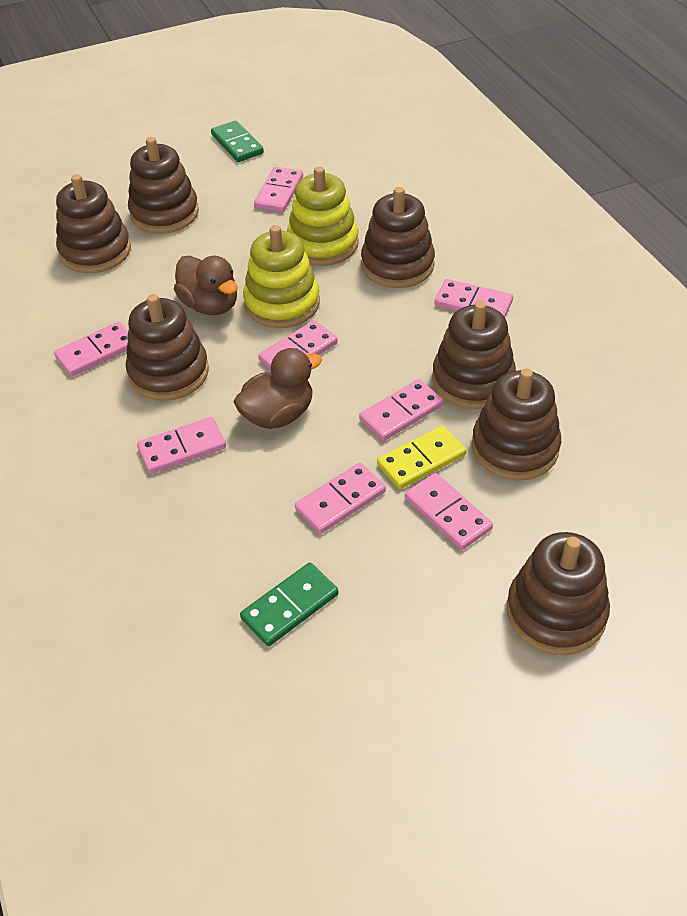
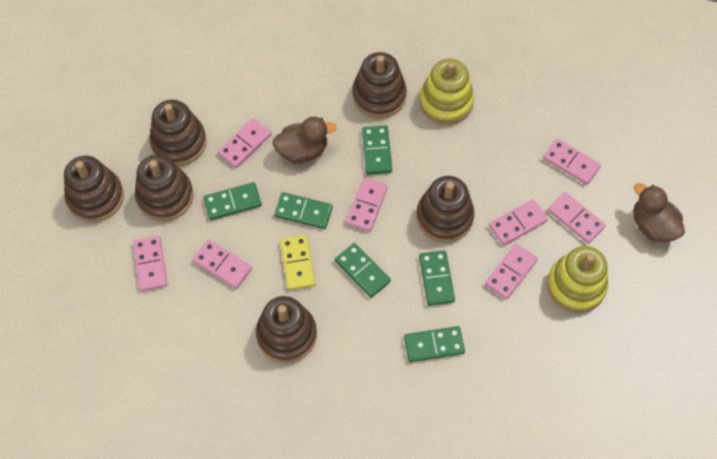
brown stacking toy: [56,174,131,273] [126,294,209,401] [128,137,199,234] [361,187,435,288] [432,301,516,409] [472,368,561,481] [507,532,610,655] = 7 -> [64,156,124,222] [135,155,193,221] [149,100,206,166] [256,296,317,363] [352,52,407,118] [416,176,474,243] = 6
green domino: [211,121,264,162] [240,563,338,646] = 2 -> [204,182,262,220] [274,192,333,229] [335,243,391,298] [362,126,392,175] [404,326,465,362] [419,250,455,306] = 6

